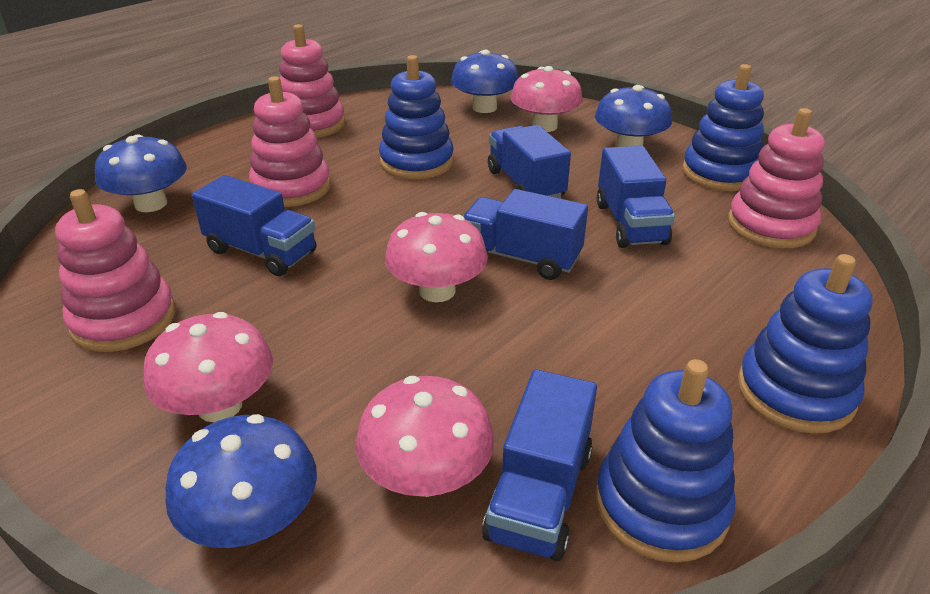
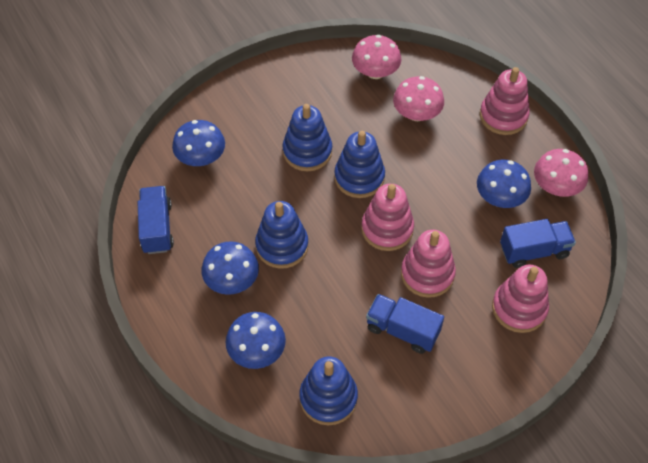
blue truck: [192,175,316,276] [463,189,588,280] [482,369,597,561] [488,125,571,198] [597,146,675,248] = 5 -> [138,186,174,254] [366,294,444,354] [500,219,576,268] = 3
pink mushroom: [143,312,273,422] [356,376,494,497] [385,212,488,302] [510,66,583,132] = 4 -> [352,35,401,79] [393,76,444,121] [534,149,588,197] = 3

